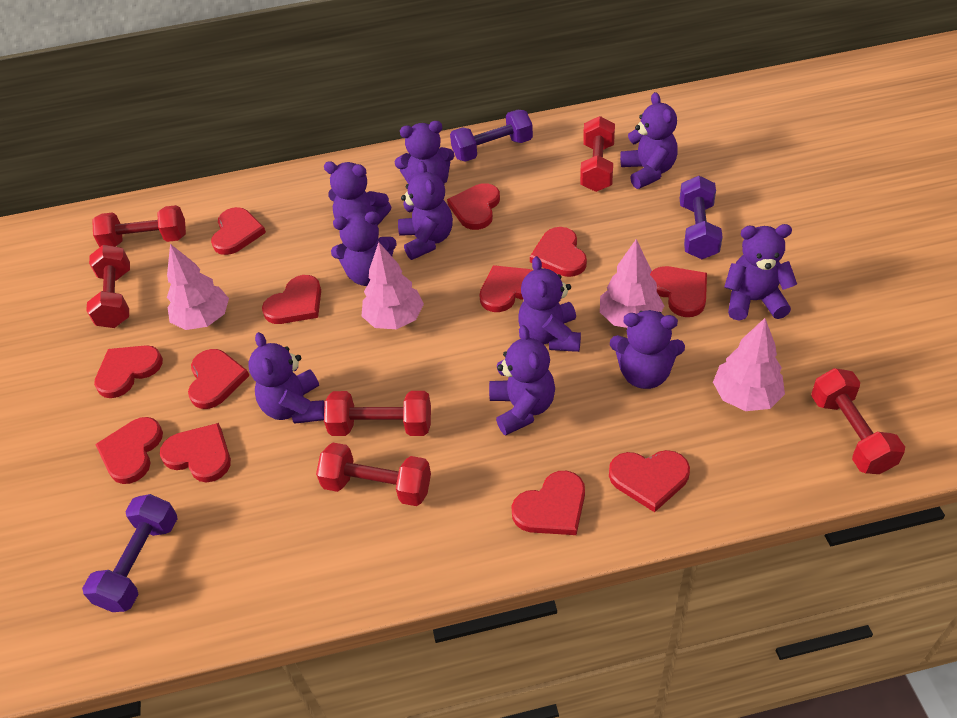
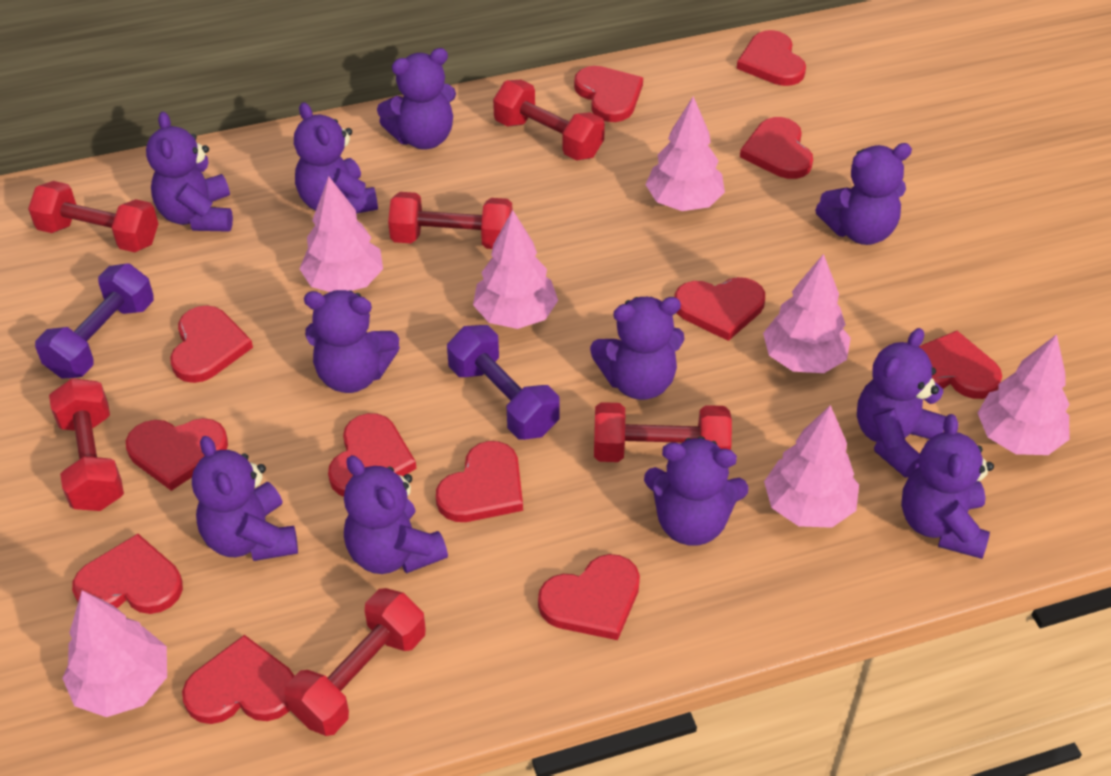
pink tree: [167,244,229,330] [362,242,424,329] [600,239,664,328] [713,318,785,411] = 4 -> [62,590,167,717] [300,176,383,292] [473,210,558,329] [645,96,725,211] [763,254,851,373] [764,405,859,528] [978,334,1069,455] = 7
purple dumbbell: [82,494,178,612] [450,110,533,162] [680,176,723,259] = 3 -> [35,263,154,379] [447,325,560,440] = 2
purple teddy bear: [248,332,325,424] [324,161,391,226] [331,211,397,286] [395,121,454,184] [398,161,453,260] [489,325,555,435] [518,256,581,352] [610,310,685,389] [620,92,678,189] [724,224,797,321] = 10 -> [146,112,233,232] [192,436,298,561] [294,102,378,214] [304,290,400,393] [344,455,448,574] [377,48,456,149] [590,297,685,400] [644,436,749,546] [815,143,912,245] [857,328,947,477] [901,414,994,559] = 11

